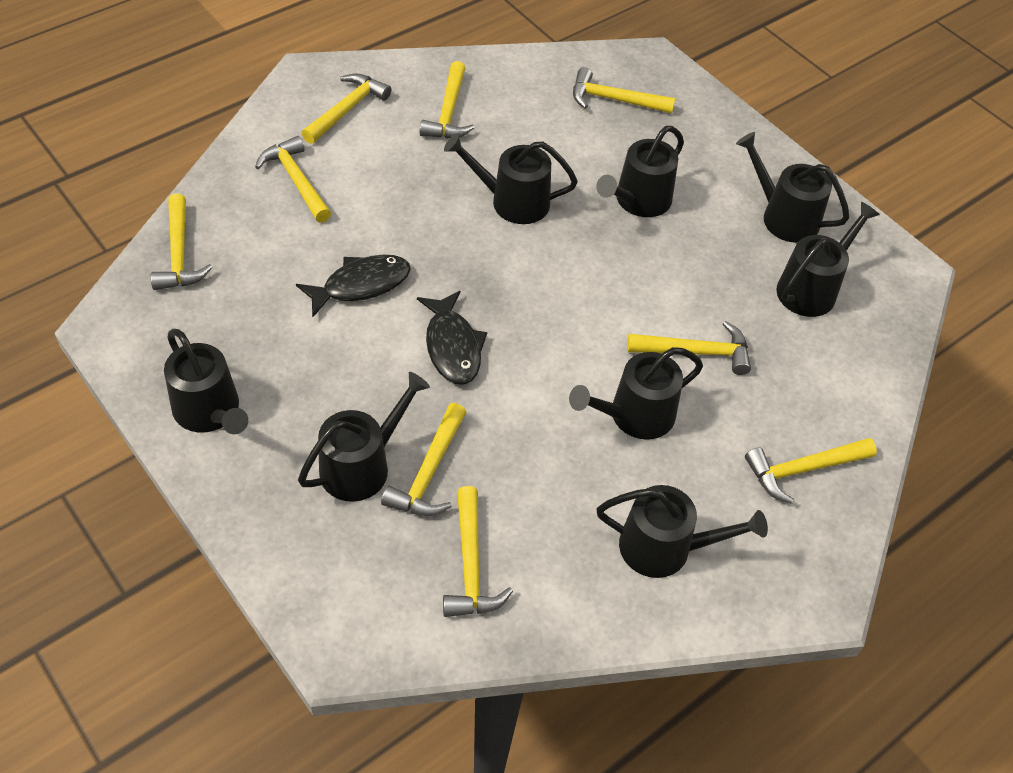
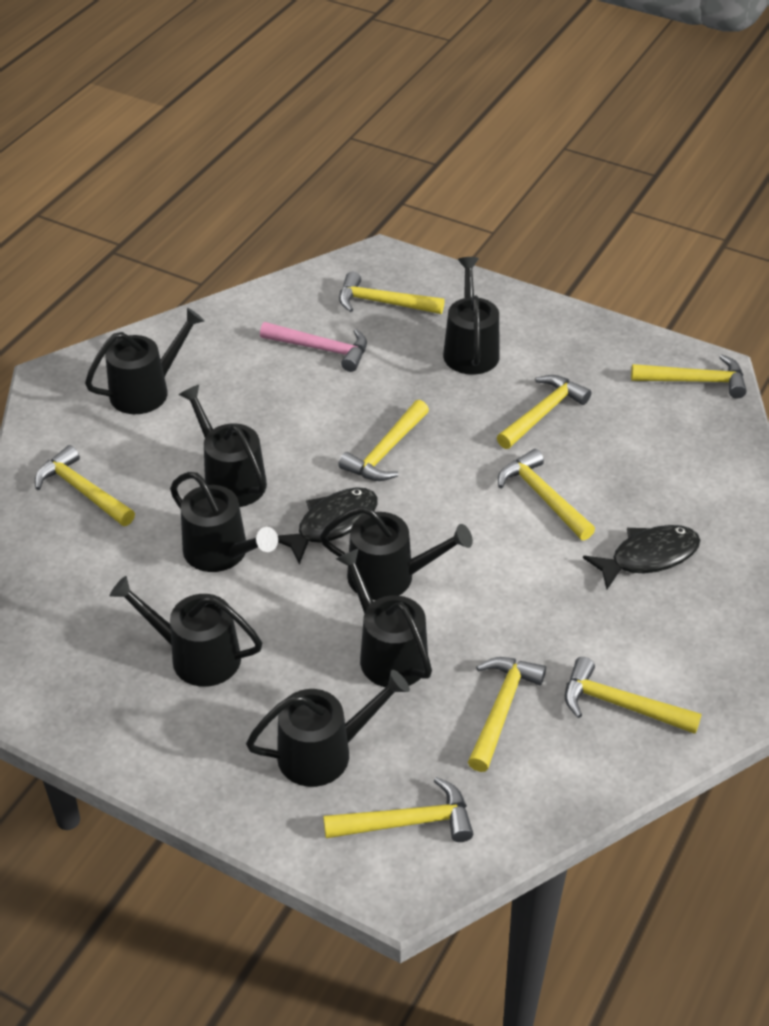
pink hammer: none = 0 -> [260,322,367,372] = 1

